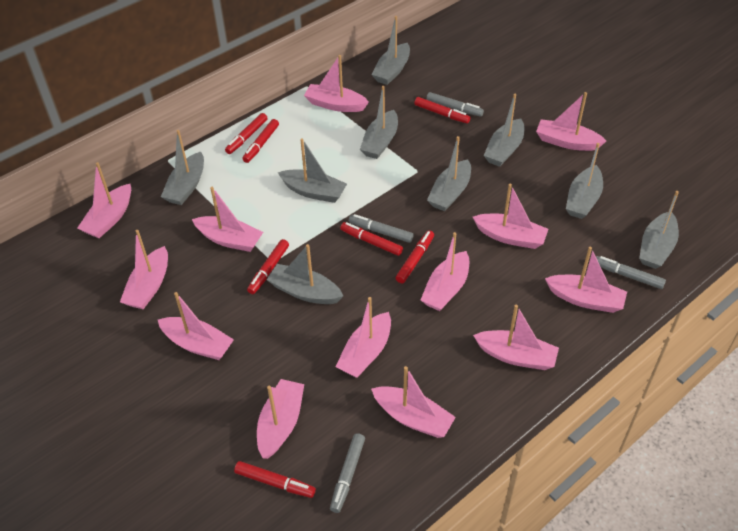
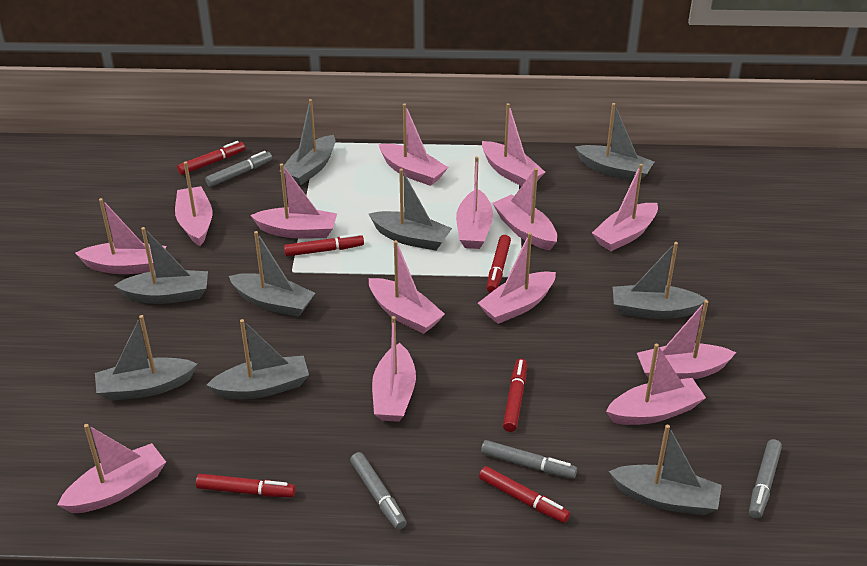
pink boat: [77,162,131,238] [120,230,168,309] [158,292,234,360] [192,187,263,252] [257,379,304,459] [304,55,369,112] [336,297,391,378] [371,366,456,438] [421,232,469,311] [473,184,549,249] [473,305,559,370] [536,92,606,151] [545,247,627,313] = 13 -> [57,424,166,513] [75,198,166,274] [175,162,212,246] [250,163,337,239] [369,240,445,334] [372,316,416,422] [379,103,448,186] [456,156,493,249] [478,232,556,324] [482,103,545,186] [493,168,557,250] [592,164,658,251] [606,344,706,425] [637,300,736,380] = 14
red marker: [225,113,267,154] [234,461,316,498] [242,119,279,163] [247,239,289,294] [340,222,403,256] [396,230,434,283] [414,97,471,123] = 7 -> [177,141,245,175] [196,474,296,497] [284,234,364,256] [479,466,570,523] [487,235,511,293] [503,359,527,432] = 6

